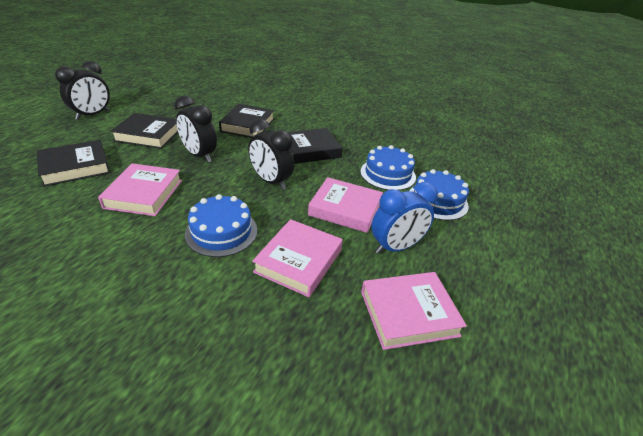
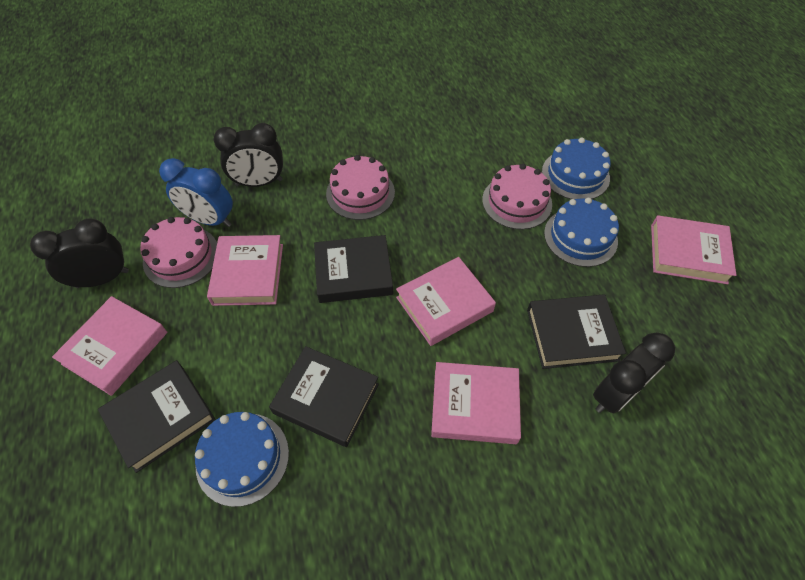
pink book: [98,163,182,216] [252,219,343,297] [308,177,383,233] [361,272,467,350] = 4 -> [52,296,167,396] [207,235,283,306] [396,257,496,346] [431,362,521,444] [651,215,736,284] = 5
pink cake: none = 0 -> [140,217,217,288] [326,155,395,220] [482,164,552,229] = 3

